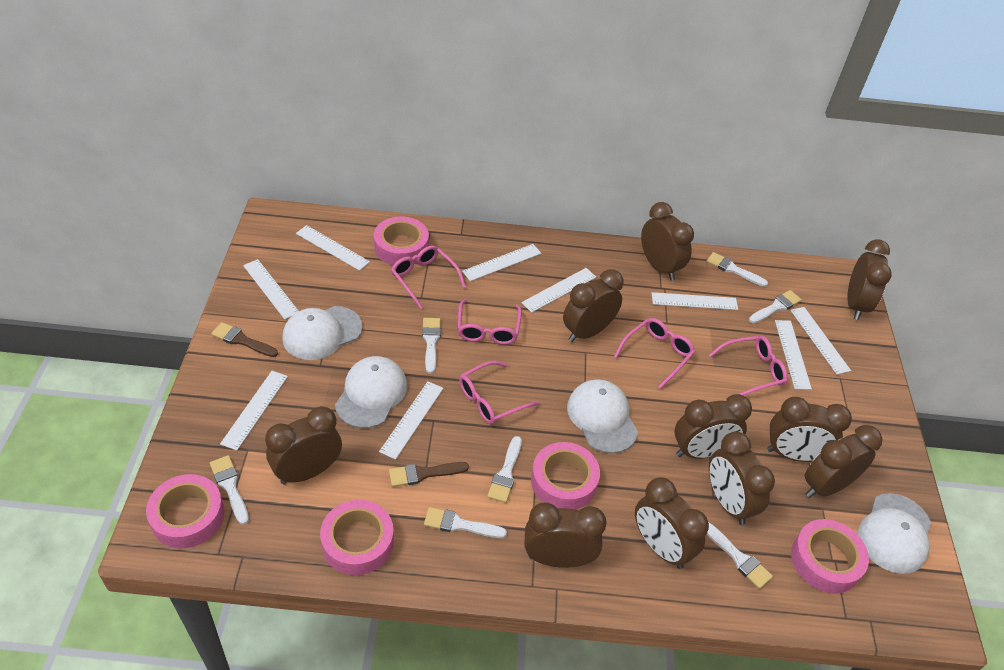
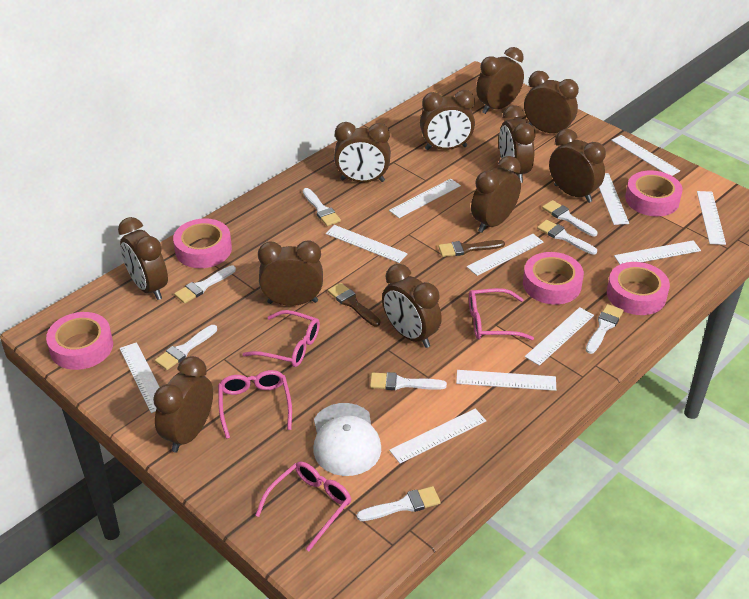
brown clock: [265,406,342,485] [524,502,607,568] [563,269,624,342] [635,478,709,569] [641,202,694,281] [674,394,752,459] [709,431,775,525] [767,397,852,462] [805,425,882,498] [847,239,892,320] = 10 -> [118,217,168,300] [153,356,213,453] [258,240,323,306] [334,122,391,183] [382,264,442,348] [420,90,475,150] [471,156,521,233] [476,47,524,114] [499,105,536,183] [524,71,579,133] [549,129,606,203] = 11
pink glasses: [391,245,466,309] [457,299,522,345] [459,361,540,424] [614,318,695,389] [709,336,788,395] = 5 -> [218,370,292,439] [243,310,320,367] [255,462,351,551] [469,288,534,340] = 4
white brush: [210,455,249,525] [422,318,441,374] [424,507,507,538] [487,436,522,503] [706,252,768,287] [707,522,773,589] [749,290,802,323] = 7 -> [155,325,217,370] [174,265,236,303] [303,188,341,226] [357,486,441,521] [370,372,447,390] [537,220,597,255] [542,200,598,236] [586,304,624,354] = 8
white cap: [283,306,362,360] [335,356,407,428] [567,379,638,453] [858,493,931,574] = 4 -> [313,403,381,476] = 1
white ruler: [220,371,288,451] [243,259,299,320] [296,225,370,271] [379,381,443,460] [462,244,541,281] [521,268,596,313] [652,292,738,310] [775,320,812,390] [790,307,851,375] = 9 -> [120,342,160,413] [326,225,408,263] [389,178,461,218] [389,409,486,463] [456,370,556,391] [467,234,543,276] [525,307,594,366] [599,173,629,225] [611,135,680,176] [614,240,701,264] [697,191,726,245] = 11

